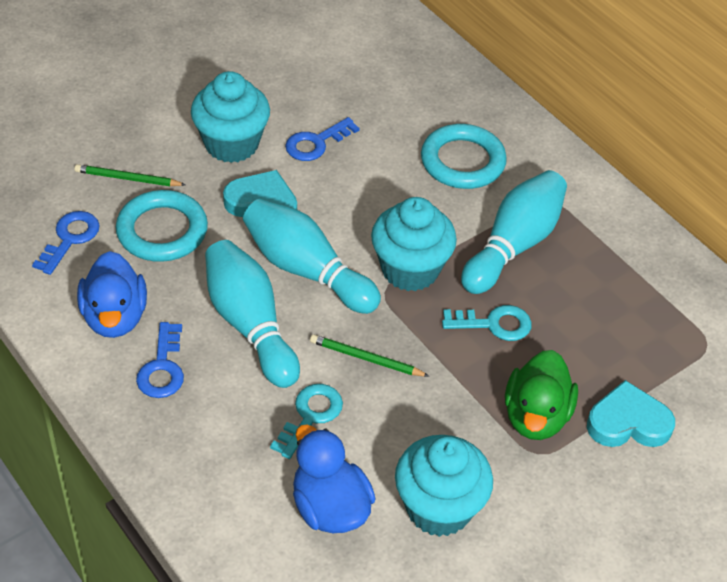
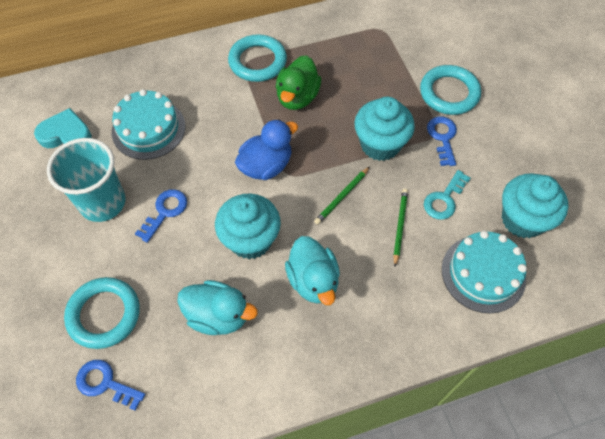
blue duck: [77,251,147,338] [293,424,375,533] = 2 -> [235,119,298,180] = 1
turquoise bowling pin: [205,240,300,388] [243,199,381,314] [461,170,567,294] = 3 -> none = 0
turquoise cake: none = 0 -> [112,89,186,160] [442,231,527,313] = 2
turquoise cup: none = 0 -> [47,138,126,222] = 1
turquoise duck: none = 0 -> [177,280,258,335] [285,236,340,305] = 2
turquoise heart: [223,170,297,217] [587,380,675,447] = 2 -> [34,108,92,148] = 1
turquoise key: [270,384,343,459] [442,305,532,341] = 2 -> [424,170,471,220] = 1
turquoise ring: [116,190,208,262] [421,124,507,189] = 2 -> [64,277,140,349] [228,34,287,82] [420,65,481,115] = 3

